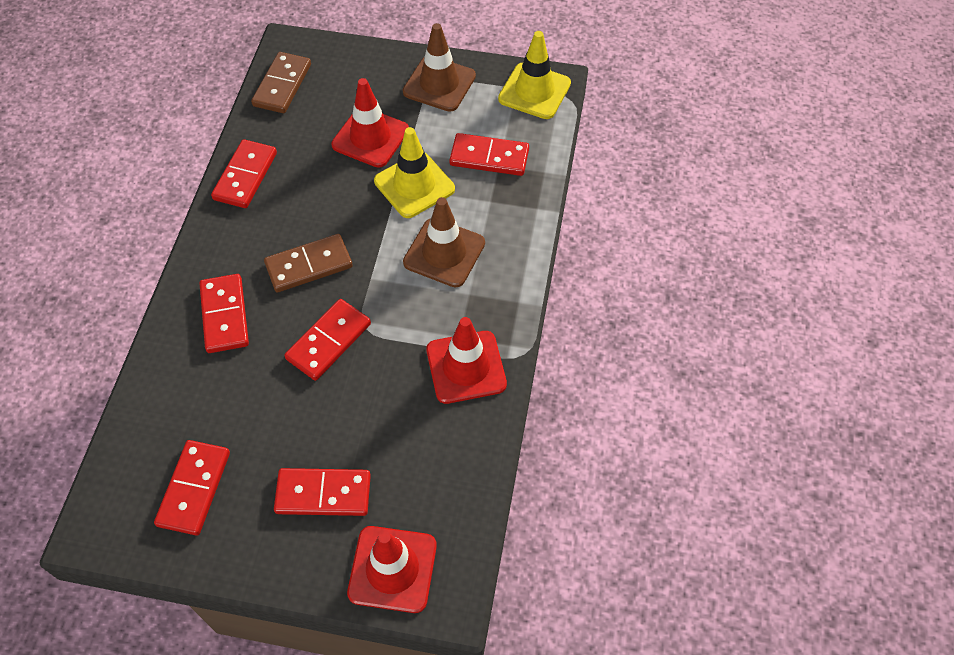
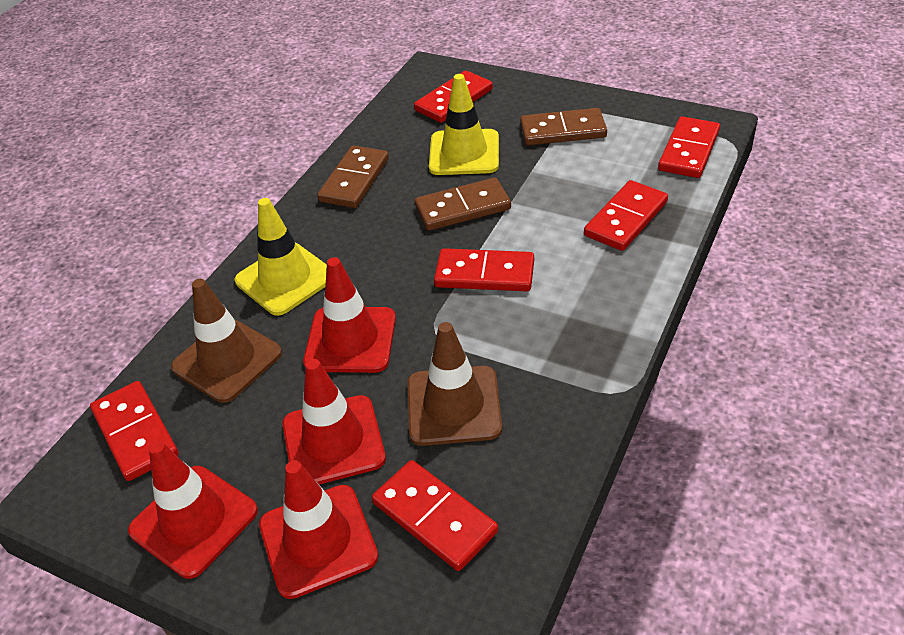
brown domino: [251,52,311,113] [264,234,353,292] = 2 -> [317,145,389,208] [415,178,511,231] [520,108,607,145] = 3
red traffic cone: [331,78,409,168] [347,526,437,613] [426,317,507,404] = 3 -> [128,441,258,579] [259,460,378,599] [282,359,386,485] [303,257,396,373] = 4

